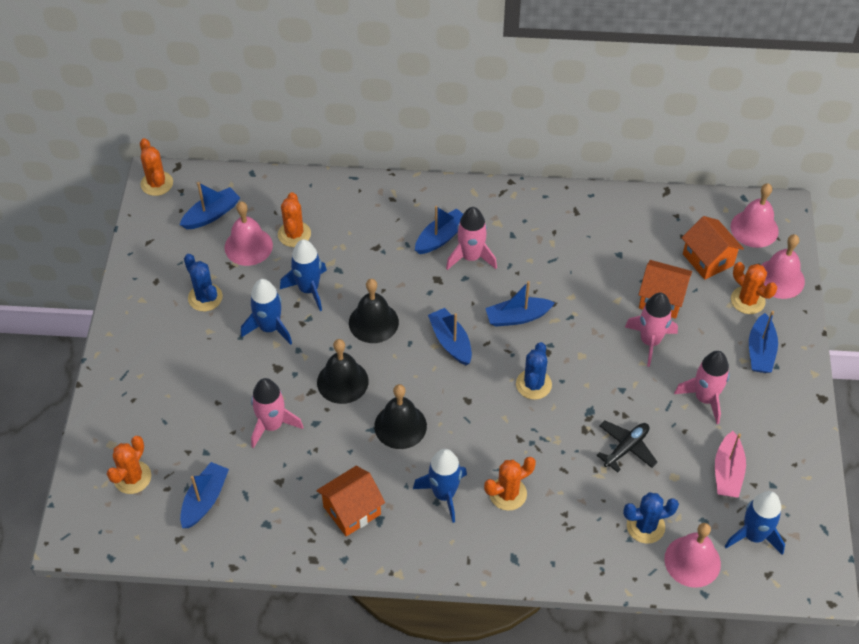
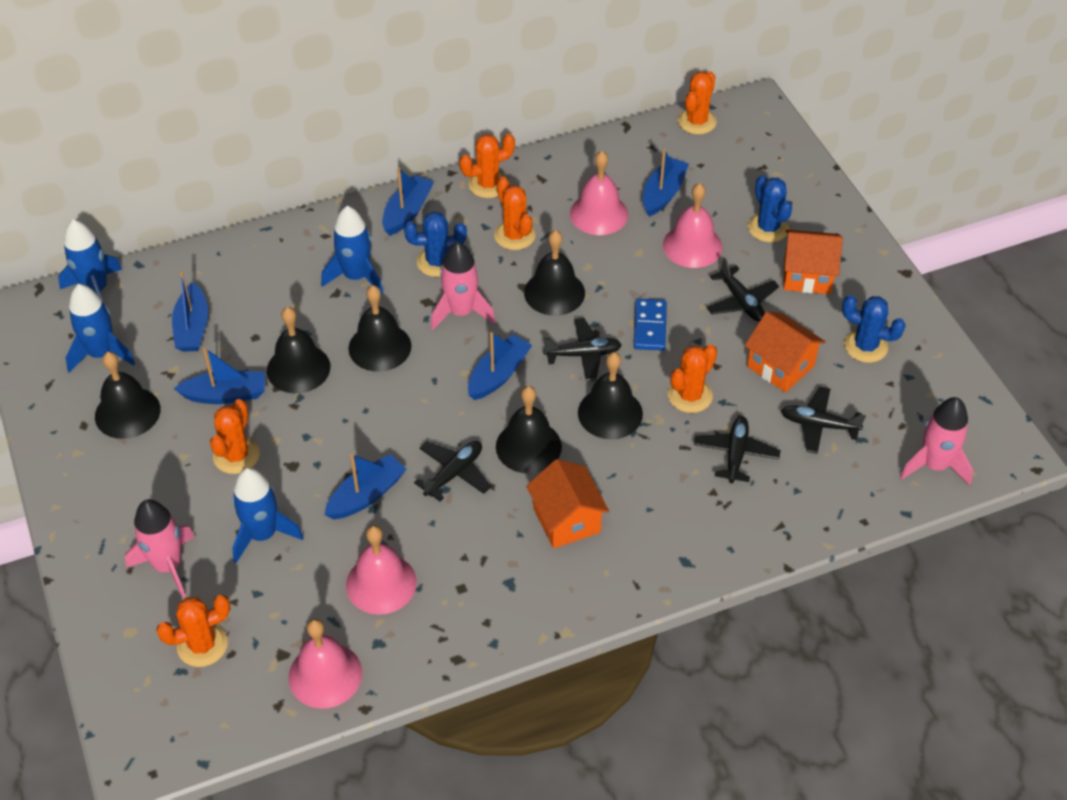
black bell: [317,339,369,404] [349,279,399,343] [374,384,427,449] = 3 -> [95,352,161,439] [267,307,330,393] [348,285,411,372] [496,386,562,474] [524,230,585,316] [578,352,643,439] = 6
black plane: [597,421,658,472] = 1 -> [414,441,491,501] [543,318,622,381] [694,416,781,483] [707,257,779,321] [781,386,866,454] = 5
blue domino: none = 0 -> [634,298,667,351] = 1
orange cactus: [107,436,151,494] [140,138,173,196] [278,192,311,247] [484,457,536,511] [731,262,777,314] = 5 -> [156,595,230,667] [210,399,260,474] [459,134,515,198] [494,177,536,250] [668,344,717,413] [678,71,717,134] = 6
pink boat: [715,431,746,498] = 1 -> none = 0
pink rocket: [251,378,303,448] [446,207,497,270] [625,293,678,367] [674,351,730,424] = 4 -> [125,499,195,598] [431,242,495,330] [900,397,973,486] = 3

